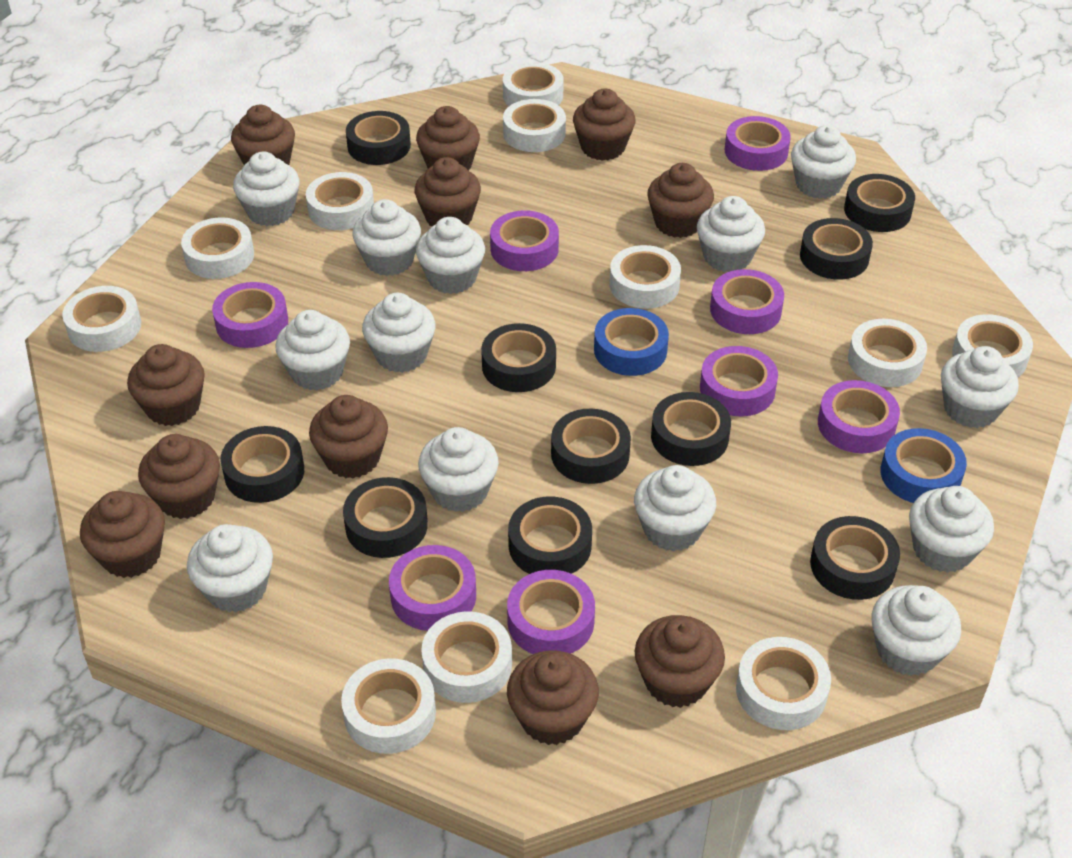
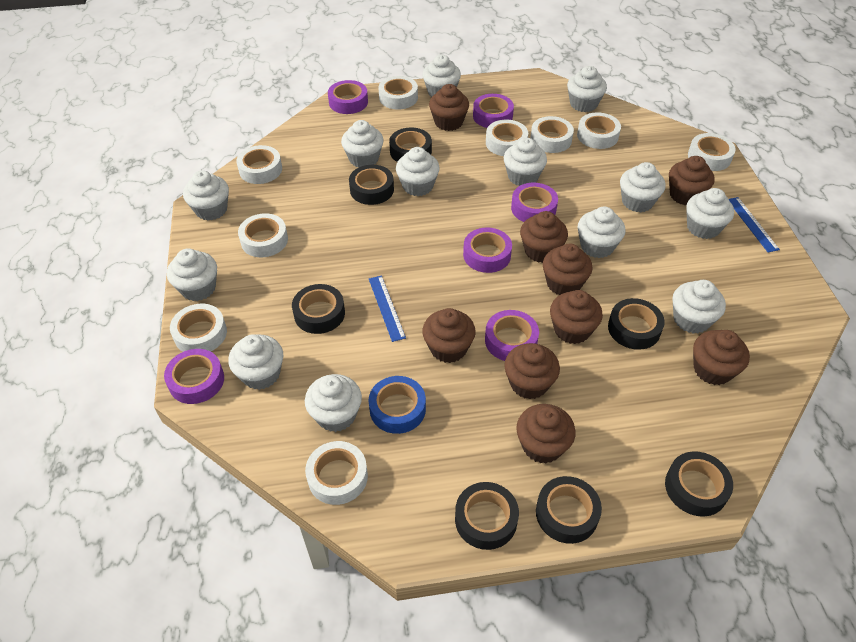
black tape: [220,426,304,503] [343,477,428,558] [346,111,411,165] [481,323,556,392] [508,496,592,574] [551,408,631,484] [651,392,731,466] [800,218,873,280] [810,516,900,600] [844,174,915,232] = 10 -> [292,284,345,334] [349,165,394,205] [389,128,432,162] [455,482,519,550] [536,476,602,544] [608,298,665,350] [665,451,733,517] = 7
blue ruler: none = 0 -> [369,275,406,342] [729,197,780,252] = 2
blue tape: [594,308,669,376] [880,428,967,503] = 2 -> [369,376,426,434] = 1
brown cupcake: [80,491,165,578] [127,344,205,426] [138,434,220,519] [231,105,295,165] [309,395,388,479] [415,157,481,226] [416,106,480,171] [507,650,599,745] [573,89,636,161] [635,615,725,708] [647,163,714,238] = 11 -> [422,308,476,363] [429,84,469,131] [504,343,560,399] [516,404,576,464] [520,211,568,263] [543,244,593,295] [550,290,603,344] [669,156,715,205] [693,330,750,385] = 9
purple tape: [212,282,288,348] [389,545,476,631] [490,210,559,271] [507,570,595,654] [700,346,778,416] [710,269,784,334] [725,116,791,171] [818,380,900,453] = 8 -> [164,349,224,404] [328,80,368,114] [463,228,512,273] [473,94,514,128] [485,310,539,361] [511,183,558,222] = 6
white tape: [62,286,141,352] [181,217,254,279] [306,172,374,230] [341,658,436,754] [421,611,512,703] [503,62,564,106] [503,99,566,152] [610,245,681,309] [736,637,831,730] [848,319,927,387] [952,314,1033,377] = 11 -> [170,304,227,352] [236,145,282,184] [238,213,288,257] [305,441,368,505] [379,76,418,110] [486,120,528,156] [530,116,574,153] [577,112,621,149] [688,133,736,171] = 9

